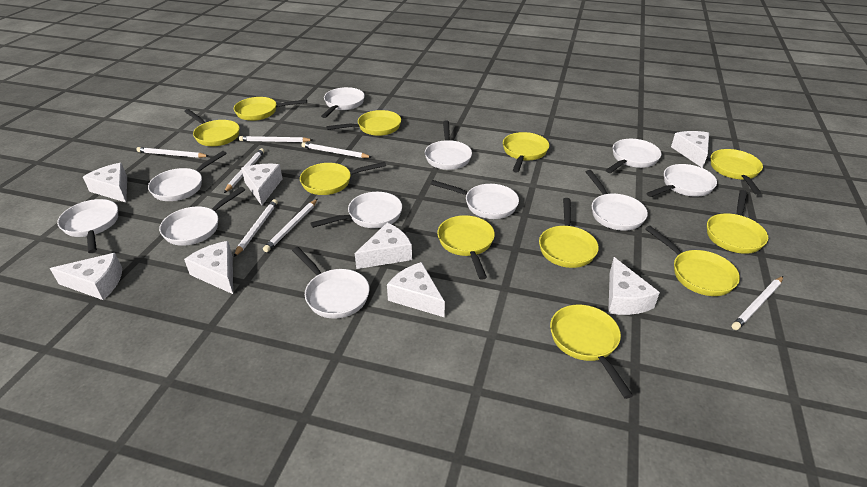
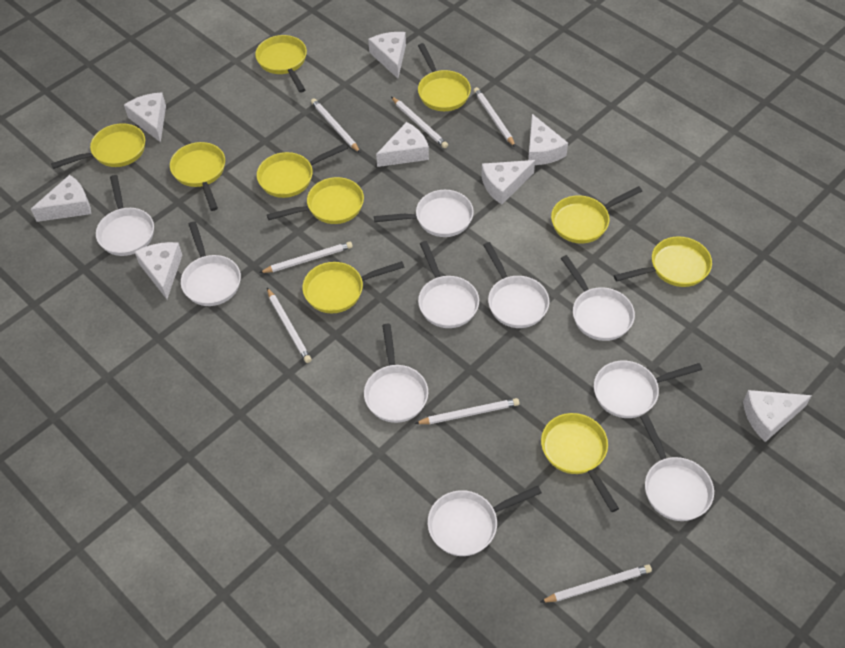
white pan: [57,199,118,253] [148,151,227,201] [159,187,245,246] [292,247,369,319] [311,192,402,228] [321,87,365,118] [425,120,472,170] [431,180,519,219] [586,170,648,231] [606,139,661,173] [647,164,717,197] = 11 -> [96,175,154,256] [181,221,241,306] [364,324,428,423] [374,190,474,237] [418,241,479,328] [427,486,542,556] [483,242,549,328] [561,255,635,341] [594,360,702,418] [640,414,714,521] = 10
yellow pan: [184,109,240,146] [234,97,307,121] [300,162,386,195] [326,110,401,136] [437,215,495,280] [503,132,549,173] [539,198,599,268] [550,305,633,399] [645,226,740,296] [707,190,768,254] [711,149,763,195] = 11 -> [51,123,145,169] [170,142,225,211] [255,35,307,93] [257,144,348,198] [267,177,364,224] [302,261,405,313] [418,43,471,111] [541,413,619,512] [551,186,642,244] [614,236,712,287] = 10

